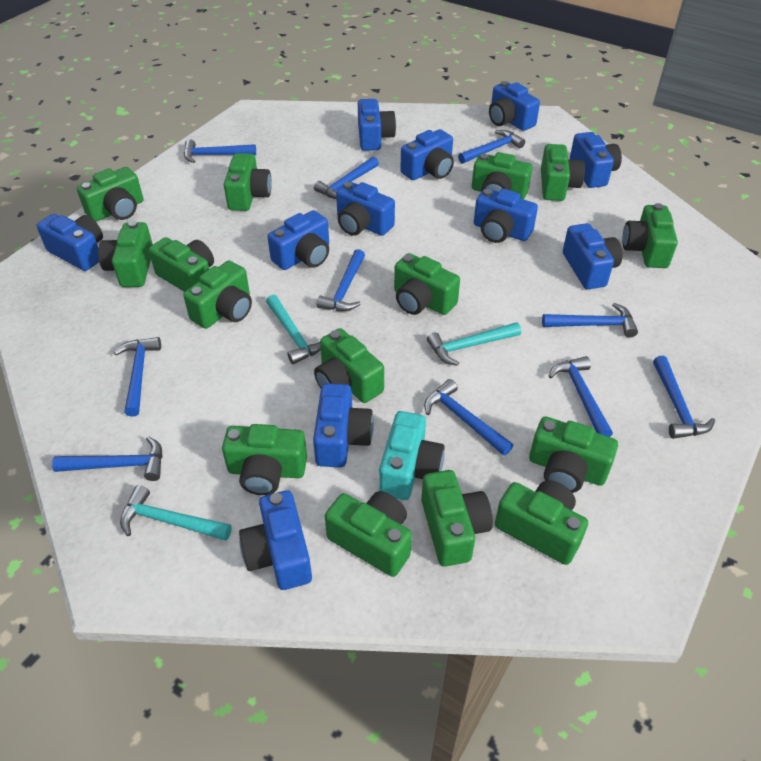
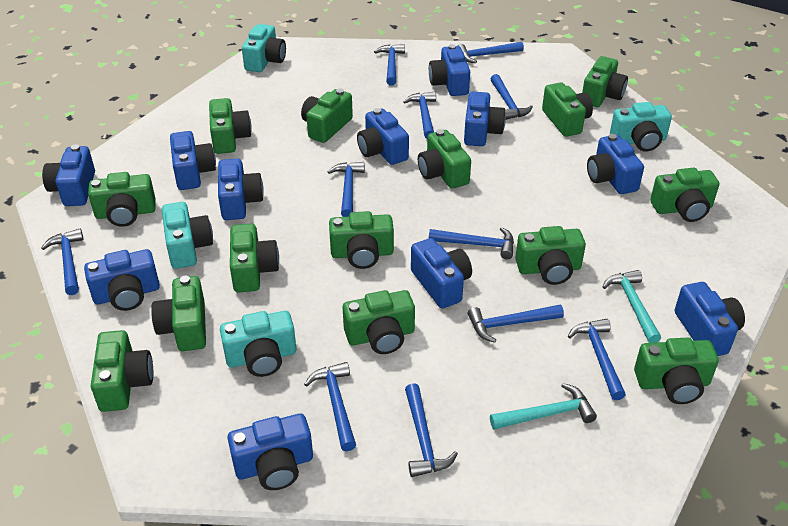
blue hammer: [52,436,163,481] [114,337,161,417] [184,139,256,163] [314,157,379,199] [316,249,365,311] [424,379,513,456] [458,130,525,164] [542,303,638,338] [549,356,613,437] [653,356,715,439] = 10 -> [41,229,84,295] [304,362,356,451] [328,162,365,217] [374,44,405,86] [403,91,436,139] [405,383,458,477] [429,227,514,259] [458,42,524,63] [467,305,564,343] [491,74,533,120] [568,319,626,400] = 11
green camera: [77,167,144,222] [98,220,153,287] [149,237,214,292] [183,261,252,329] [222,424,307,495] [224,153,272,211] [314,328,384,403] [325,491,412,577] [394,253,460,315] [421,470,493,567] [472,152,532,199] [495,480,588,565] [529,417,618,493] [541,144,585,201] [622,203,678,268] = 15 -> [88,172,155,227] [91,330,153,412] [151,276,206,351] [209,98,252,154] [230,224,279,293] [301,88,353,143] [329,211,394,269] [343,290,415,354] [418,129,471,189] [515,226,586,285] [542,82,593,137] [582,56,628,107] [634,338,719,404] [650,168,719,222] = 14
turquoise camera: [379,411,445,500] = 1 -> [162,202,213,269] [220,311,296,377] [242,24,286,72] [610,102,672,152] = 4
turquoise hammer: [120,485,232,541] [266,295,324,364] [427,322,521,366] = 3 -> [490,383,597,430] [603,270,661,343] = 2

